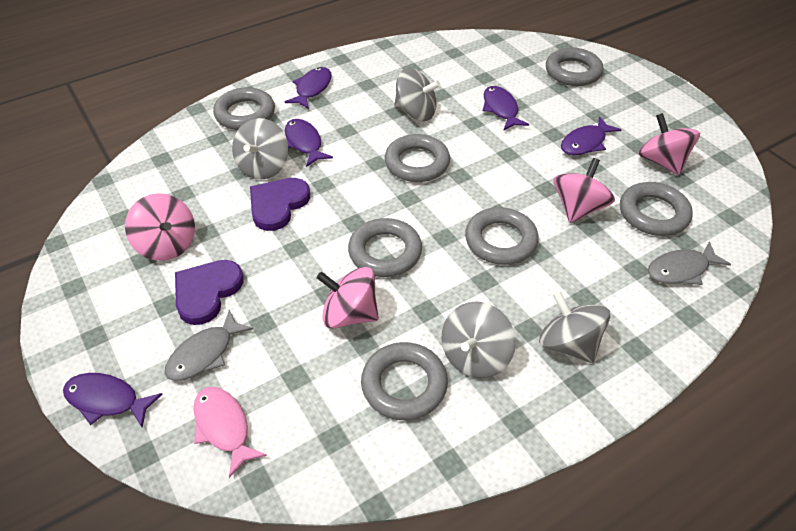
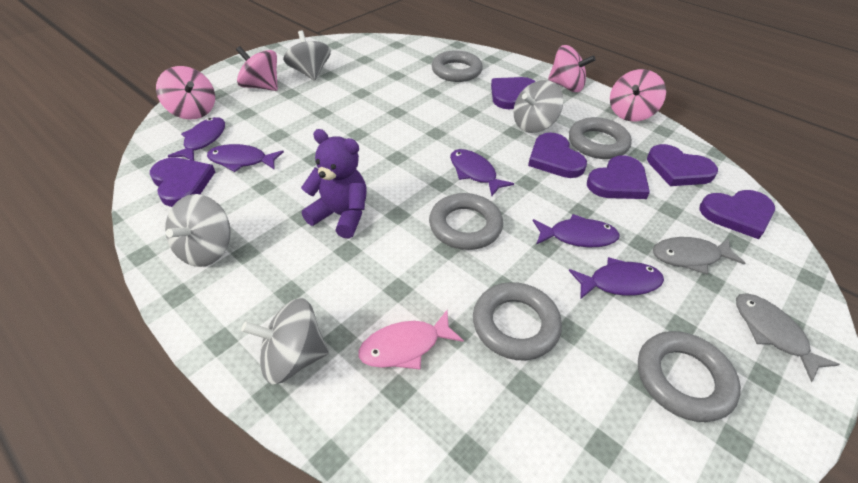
grey ring: [213,87,275,130] [348,218,422,277] [361,342,448,420] [385,134,450,182] [465,207,539,265] [546,48,603,86] [620,182,693,236] = 7 -> [429,193,503,250] [432,50,483,82] [473,282,562,360] [569,117,632,159] [638,331,741,422] = 5
purple heart: [175,260,244,325] [250,178,310,231] = 2 -> [150,157,215,207] [491,77,536,109] [528,132,587,178] [587,155,650,199] [647,144,718,186] [699,190,775,239] = 6
purple teddy bear: none = 0 -> [301,129,367,239] = 1

